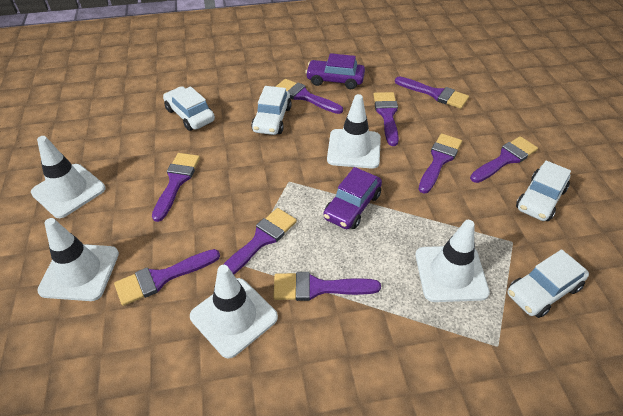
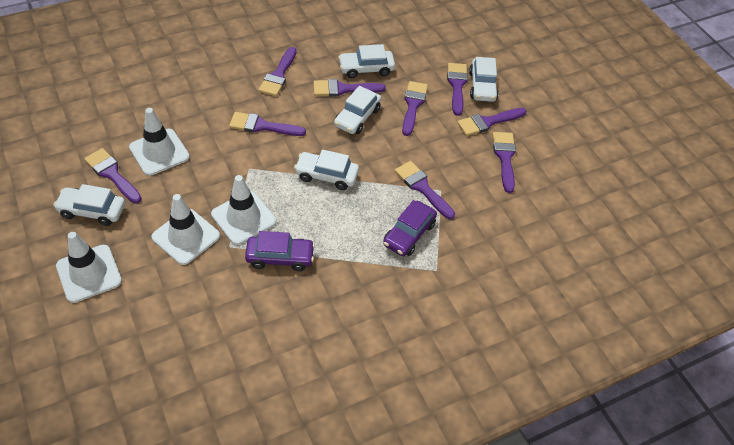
white car: [163,86,215,131] [251,86,292,135] [508,249,589,318] [516,160,571,221] = 4 -> [53,184,125,226] [294,149,359,190] [334,86,381,134] [338,44,395,78] [469,57,499,102] = 5
white traffic cone: [31,136,105,218] [37,218,119,301] [190,265,278,359] [327,94,381,169] [416,220,490,302] = 5 -> [56,232,122,303] [129,108,190,176] [152,194,220,265] [211,175,276,245] = 4

